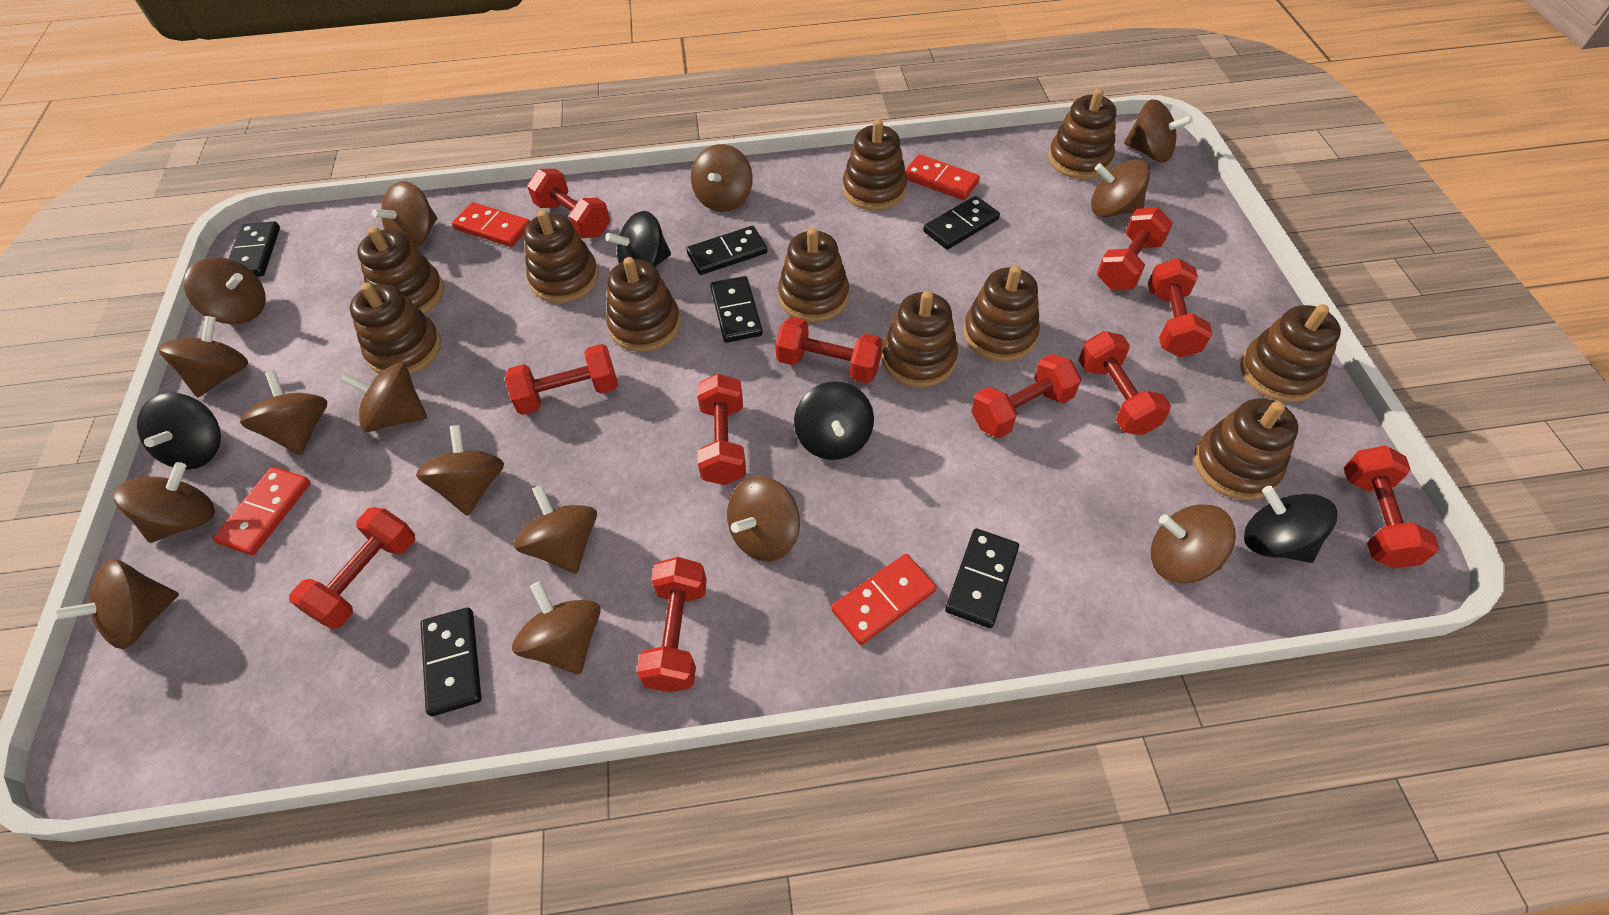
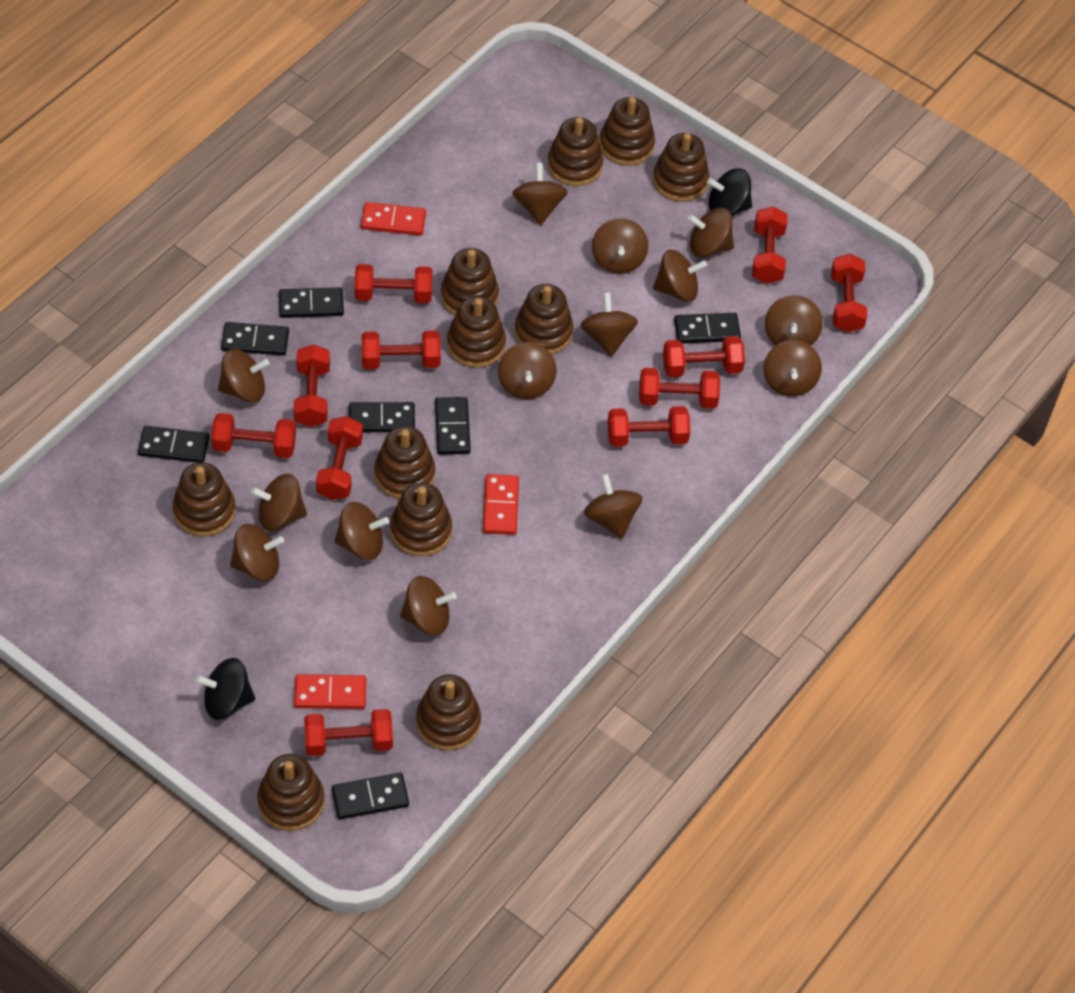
black domino: [228,221,280,277] [421,608,482,716] [686,226,767,275] [710,276,763,343] [923,196,1000,250] [945,529,1019,628] = 6 -> [138,426,209,463] [221,322,289,356] [279,287,344,318] [332,773,409,819] [349,402,415,432] [435,397,471,455] [674,313,741,344] = 7
black spinning top: [137,393,221,470] [605,211,671,267] [794,382,874,460] [1244,486,1337,563] = 4 -> [195,658,255,720] [707,168,752,216] = 2
brown spinning top: [54,559,179,649] [114,462,215,543] [158,316,248,397] [184,257,266,324] [240,371,327,455] [340,363,427,432] [372,181,437,247] [416,425,504,516] [512,581,601,674] [514,485,597,574] [691,144,753,212] [727,476,800,562] [1091,159,1150,217] [1124,99,1193,162] [1151,504,1236,583] = 15 -> [218,349,269,403] [230,524,284,581] [251,474,307,531] [334,502,389,560] [400,576,457,636] [498,342,557,399] [512,163,568,225] [580,293,638,357] [584,474,642,538] [592,218,648,274] [653,250,707,302] [688,208,734,257] [763,340,822,397] [765,295,823,346] = 14
red domino: [213,467,311,555] [452,202,530,247] [831,554,937,645] [905,154,980,200] = 4 -> [294,674,366,709] [361,202,426,236] [483,474,519,535] = 3

